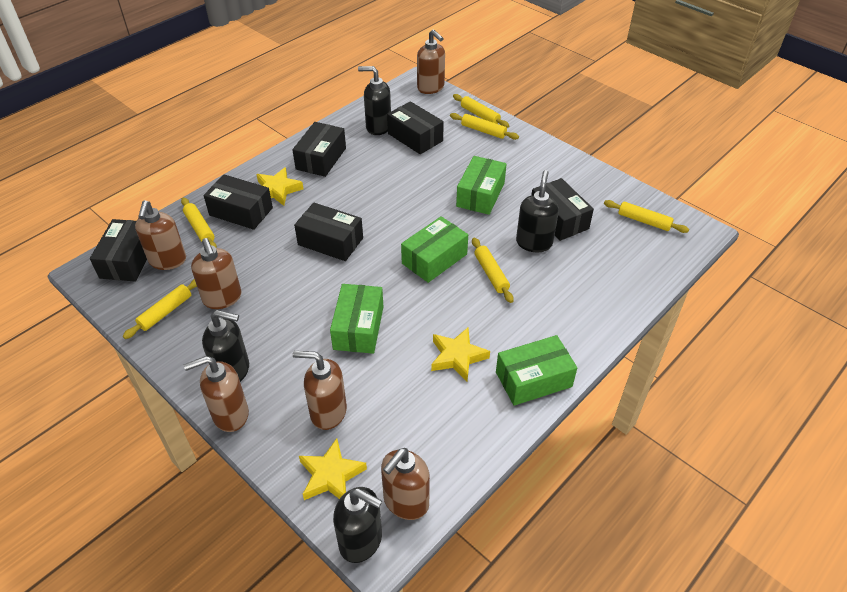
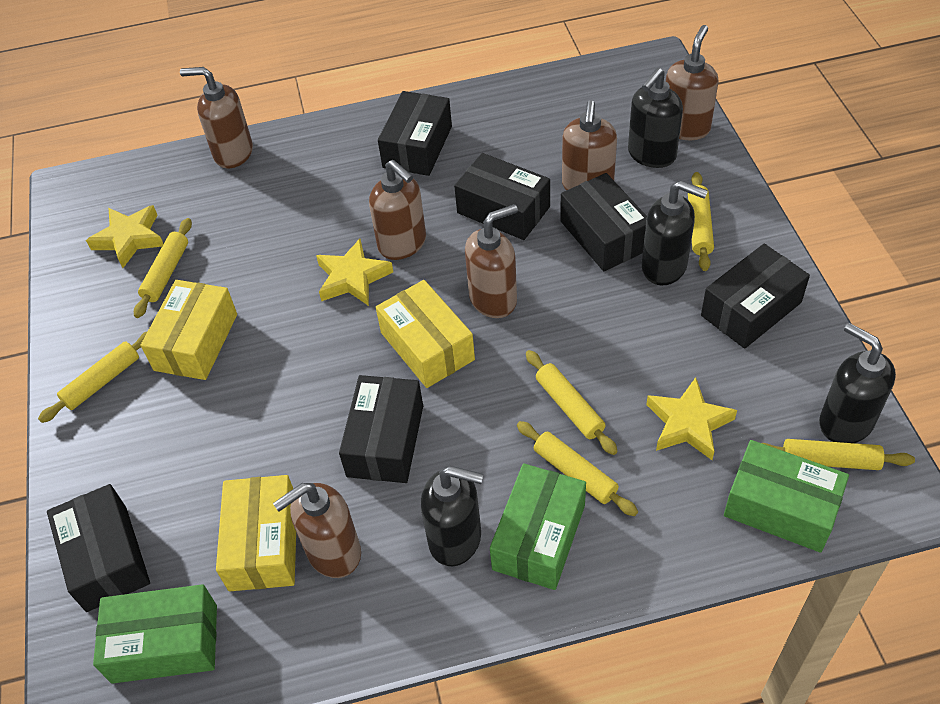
green box: [330,284,383,354] [401,216,468,283] [456,156,507,215] [496,335,577,406] = 4 -> [93,584,217,684] [490,463,586,590] [724,440,849,553] = 3
yellow box: none = 0 -> [141,280,237,380] [216,475,296,591] [376,280,475,388] = 3

